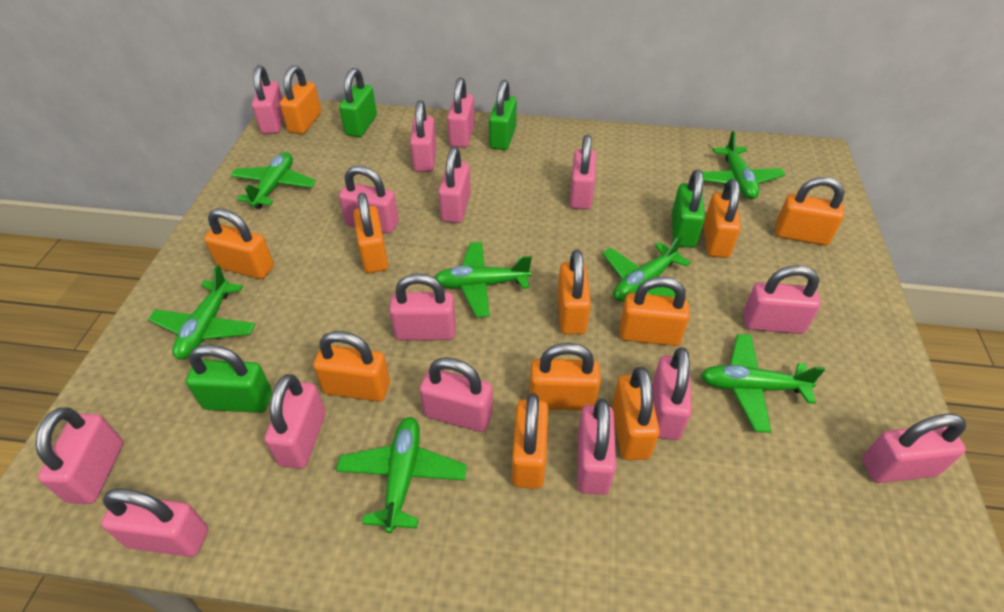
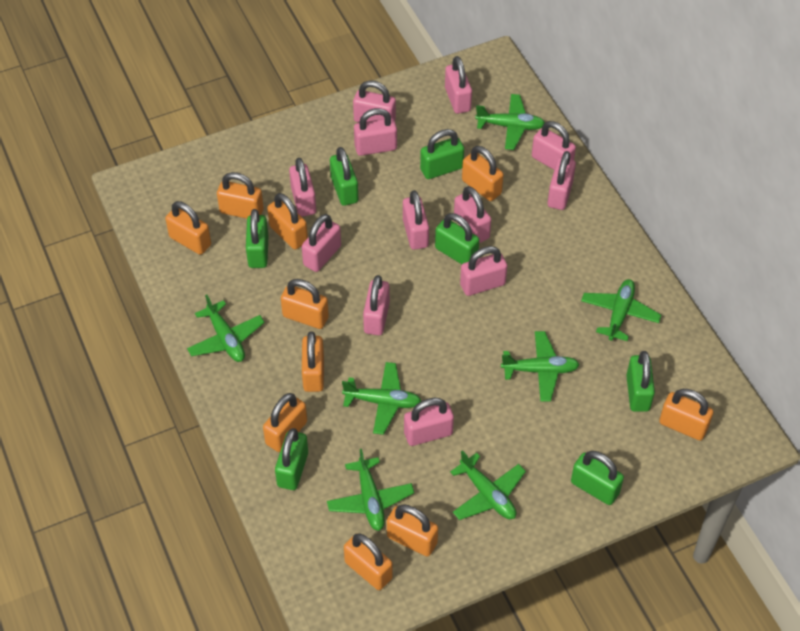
green padlock: [186,344,272,413] [339,68,377,137] [489,80,517,150] [672,169,705,248] = 4 -> [246,209,269,268] [275,428,308,490] [330,147,358,206] [420,129,464,179] [435,213,479,264] [571,451,624,505] [626,351,655,412] = 7
orange padlock: [204,208,274,279] [280,65,321,134] [313,331,390,402] [353,193,388,273] [512,393,548,489] [530,343,601,410] [557,250,591,334] [612,367,660,460] [620,277,690,346] [704,179,741,258] [775,177,844,245] = 11 -> [165,201,211,255] [217,172,264,219] [263,393,307,452] [267,193,308,250] [281,279,329,329] [302,331,324,392] [344,533,393,590] [387,504,438,557] [462,146,504,201] [659,389,713,440] = 10
pink padlock: [35,408,123,504] [101,488,208,557] [252,65,284,134] [265,374,326,469] [339,166,399,234] [389,273,456,340] [410,100,436,172] [420,357,493,432] [438,147,471,223] [447,77,475,148] [569,135,596,210] [578,399,616,495] [652,347,692,440] [743,265,821,334] [862,414,966,483] = 15 -> [289,158,316,217] [302,214,341,272] [353,80,396,123] [354,108,397,156] [363,275,390,335] [403,190,429,250] [404,398,454,446] [445,56,472,114] [454,186,491,243] [460,246,507,296] [532,121,576,170] [548,151,576,210] = 12

